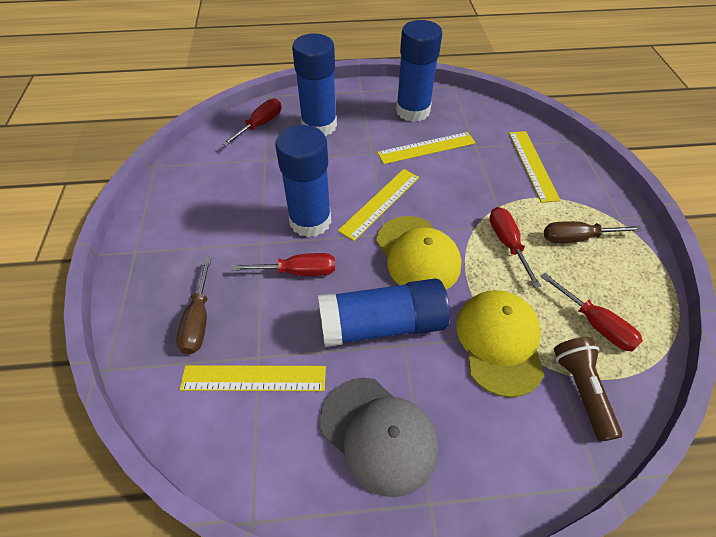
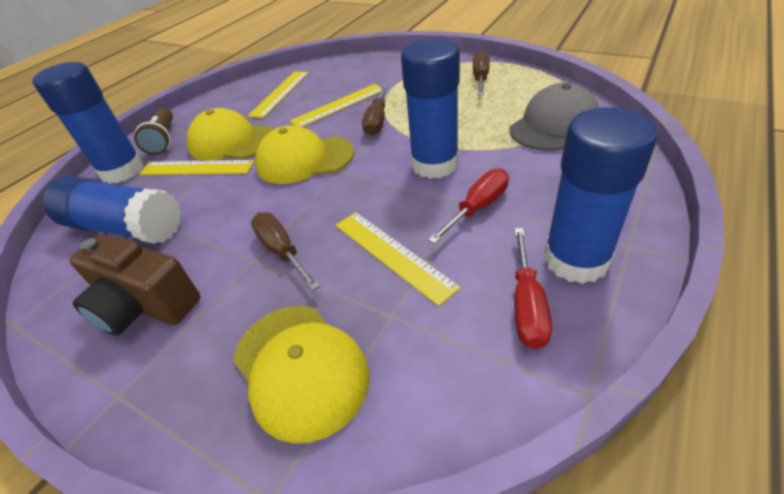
brown camera: none = 0 -> [69,235,200,336] = 1
brown screwdriver: [177,258,211,354] [544,221,642,243] = 2 -> [251,212,320,291] [362,85,388,136] [473,50,490,95] = 3
red screwdriver: [222,99,281,146] [231,253,335,276] [489,207,541,288] [540,272,643,351] = 4 -> [428,168,509,244] [514,228,552,349] = 2
yellow cap: [376,216,462,290] [456,290,544,398] = 2 -> [187,108,274,160] [233,306,369,443] [255,125,354,184] = 3

